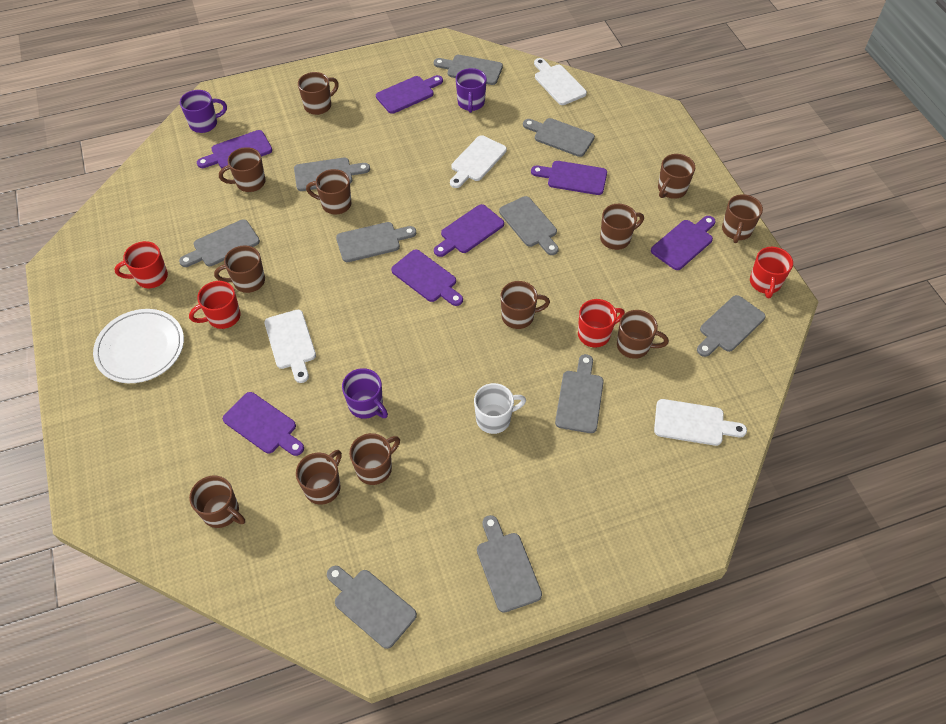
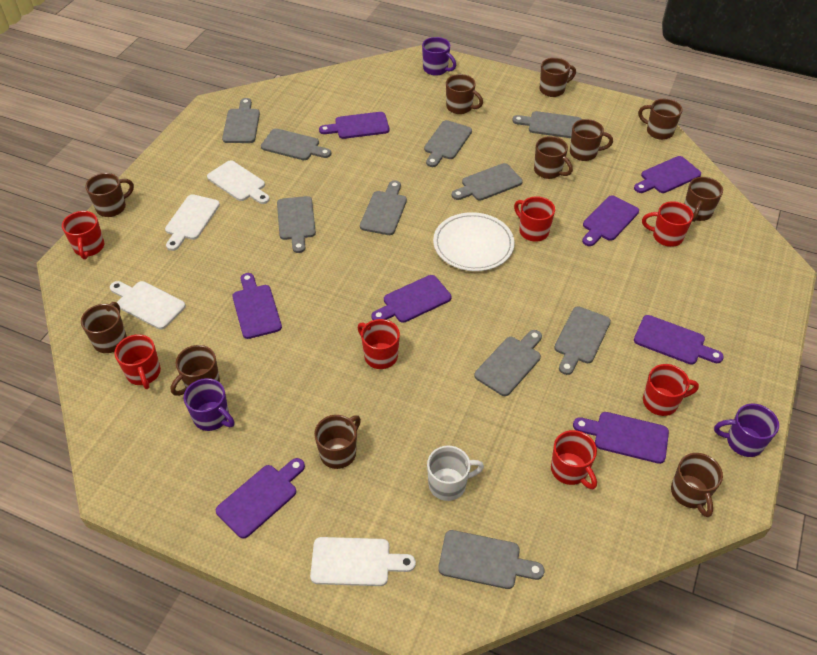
brown mug: [189,476,245,528] [214,245,265,293] [219,147,266,192] [296,450,342,505] [298,72,339,115] [306,169,351,215] [349,433,400,485] [501,281,550,329] [600,204,644,250] [617,310,669,359] [658,154,695,199] [722,194,763,243] = 12 -> [81,302,127,353] [85,173,134,217] [171,345,220,396] [314,415,361,469] [446,74,483,114] [534,136,573,179] [539,58,576,97] [570,119,613,161] [638,99,682,140] [671,453,723,517] [684,177,723,222] = 11
purple cutting board: [197,130,272,168] [223,392,304,456] [376,75,443,114] [391,250,463,306] [434,204,504,257] [531,161,607,195] [651,216,716,270] = 7 -> [216,458,305,539] [232,273,282,339] [319,112,389,139] [371,275,451,323] [573,412,669,464] [582,195,639,246] [634,156,701,193] [634,315,724,365] = 8
red mug: [114,241,168,288] [189,281,240,329] [578,299,625,347] [750,247,793,298] = 4 -> [62,211,104,259] [114,334,161,389] [357,319,400,369] [514,196,555,242] [551,430,597,489] [642,201,694,247] [643,364,699,416] = 7

